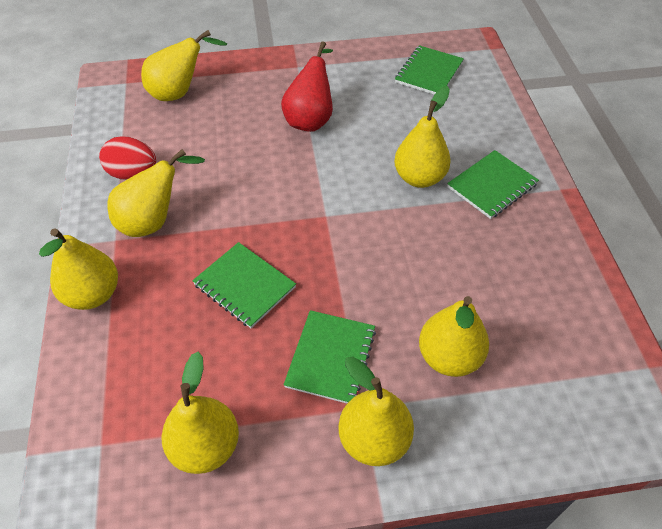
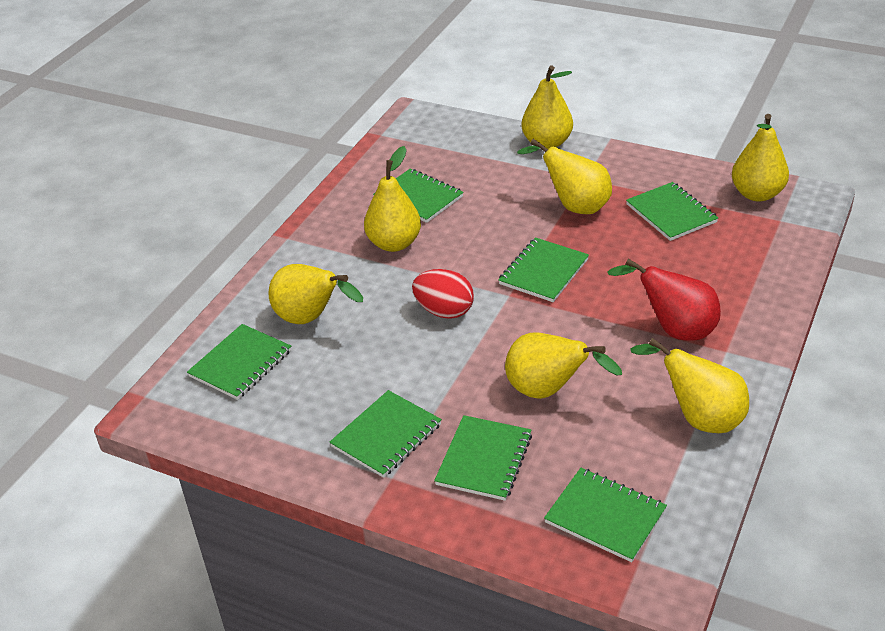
green notebook: [192,242,296,328] [283,310,376,403] [395,45,464,95] [447,150,539,219] = 4 -> [187,324,291,400] [330,390,442,478] [373,168,464,223] [434,415,532,501] [498,237,589,302] [544,468,667,562] [626,182,718,241] = 7

